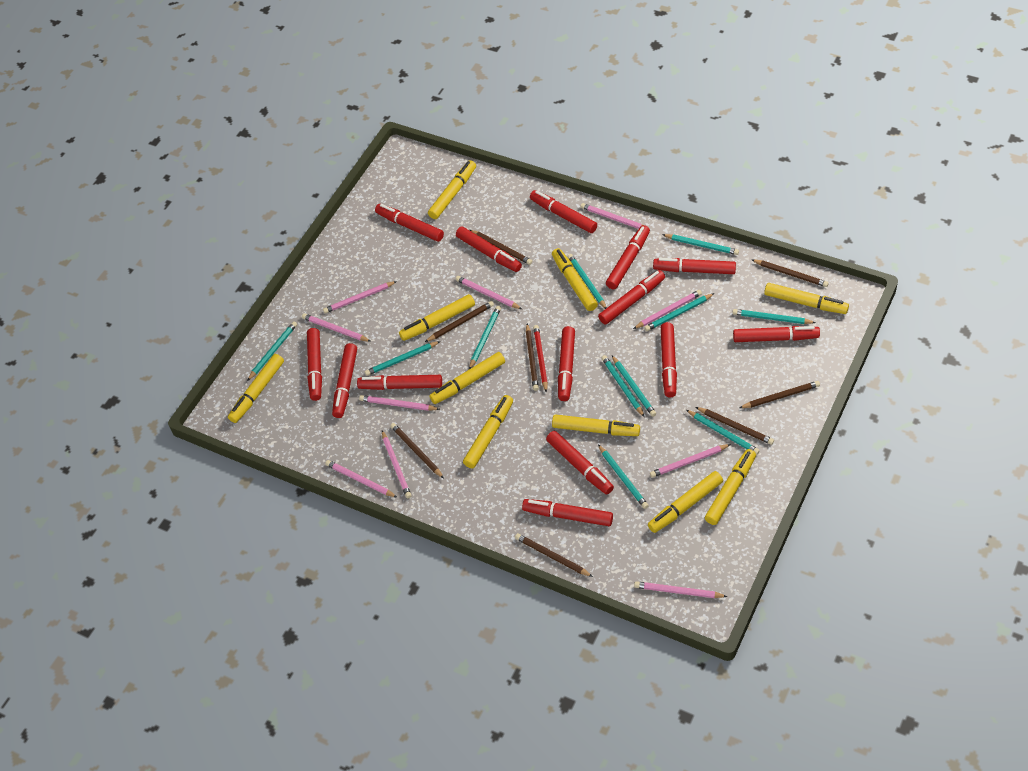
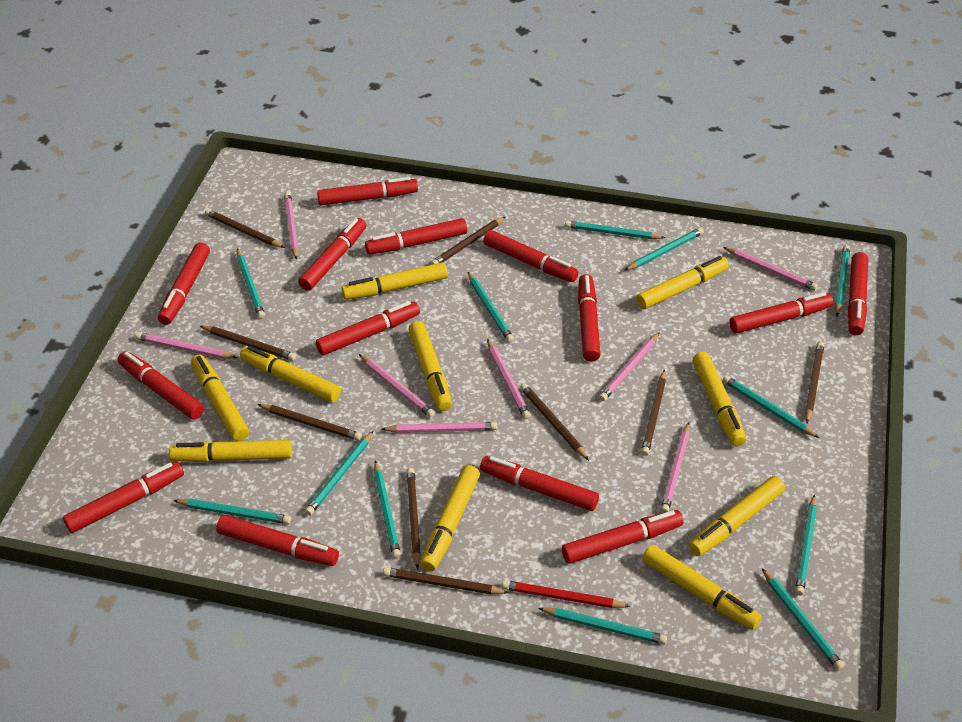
brown pencil: [390,423,444,478] [425,301,494,342] [470,230,532,265] [515,533,593,577] [526,324,539,391] [696,407,774,445] [740,381,820,408] [752,260,829,287] = 8 -> [200,325,296,361] [205,209,285,248] [257,404,362,441] [383,567,509,594] [406,468,421,569] [431,216,506,265] [520,383,589,460] [641,370,666,456] [805,341,824,423] = 9
pink pencil: [302,314,371,342] [323,281,397,313] [325,460,398,498] [359,395,440,411] [382,430,412,498] [455,276,522,309] [581,203,642,229] [633,290,702,329] [634,581,728,598] [650,444,731,478] = 10 -> [135,332,237,359] [284,192,298,259] [359,354,435,418] [381,422,497,433] [487,339,531,419] [599,332,660,401] [661,422,690,513] [723,247,818,291] = 8
turquoise pencil: [247,322,297,381] [365,341,440,376] [469,306,501,369] [567,254,607,309] [598,444,649,509] [601,355,645,417] [612,356,656,417] [644,293,714,331] [662,234,739,255] [686,410,760,455] [733,309,816,324] = 11 -> [173,499,291,524] [237,249,265,319] [305,431,373,515] [374,460,401,559] [468,272,514,343] [538,608,667,644] [565,221,665,239] [624,227,704,271] [723,375,819,438] [762,568,844,671] [795,494,817,595] [835,245,850,316] = 12

